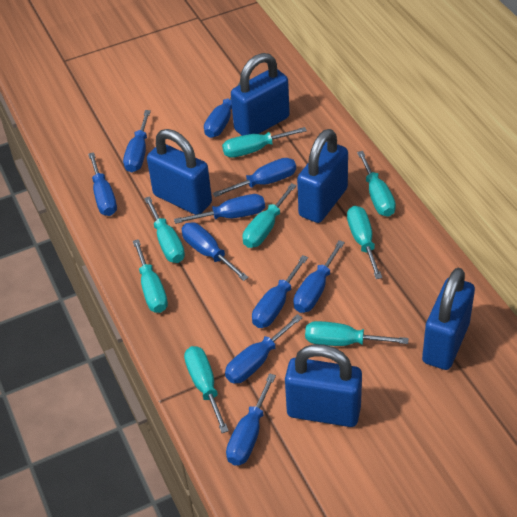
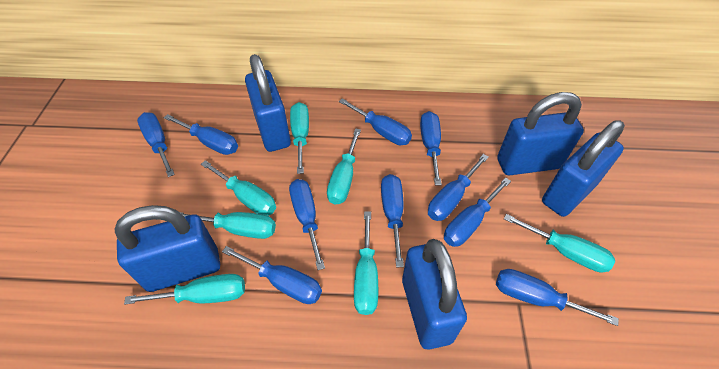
turquoise screwdriver: [133,239,168,313] [144,196,185,263] [184,346,229,433] [222,127,307,158] [242,183,297,248] [305,321,409,346] [347,206,382,279] [357,151,396,217] = 8 -> [124,274,245,304] [180,212,276,239] [201,160,276,216] [290,102,309,174] [327,128,361,205] [354,211,378,315] [504,214,615,273] = 7

